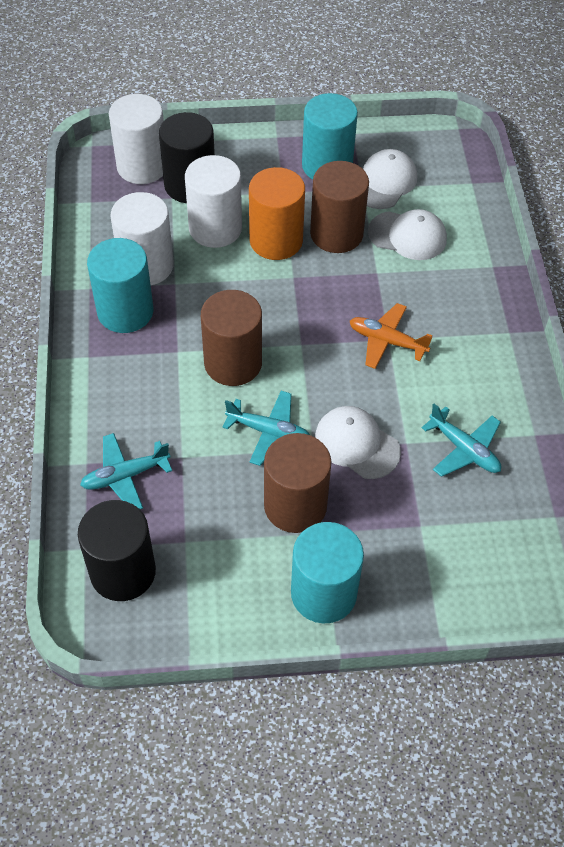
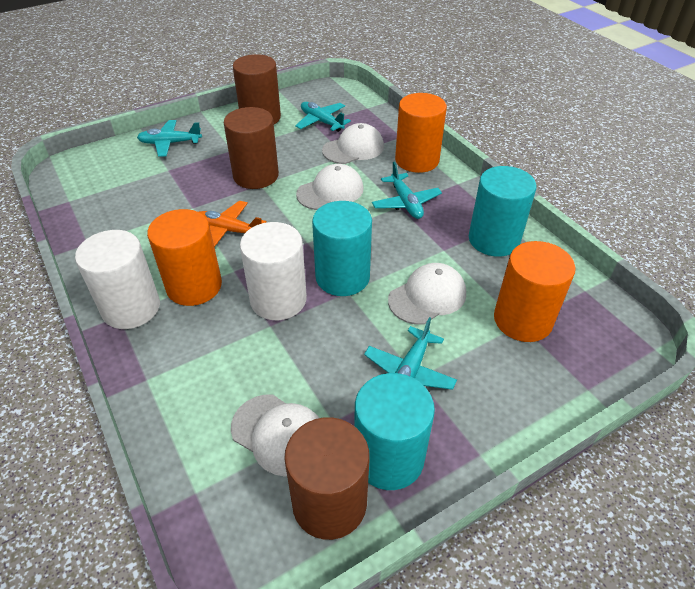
black cylinder: [78,500,156,601] [159,112,215,203] = 2 -> none = 0
orange cylinder: [249,167,305,260] = 1 -> [147,209,222,306] [395,93,447,173] [494,241,575,342] = 3
turquoise plane: [80,433,172,509] [222,391,310,466] [422,404,501,477] = 3 -> [137,120,202,157] [295,102,351,132] [364,317,457,390] [372,162,442,219] = 4
white cap: [315,406,401,479] [363,149,417,209] [368,209,447,260] = 3 -> [231,394,319,476] [296,164,363,210] [322,123,384,164] [388,263,466,325] = 4
white cylinder: [109,94,164,184] [110,192,174,285] [185,155,242,248] = 3 -> [75,230,160,329] [240,222,307,320] = 2

